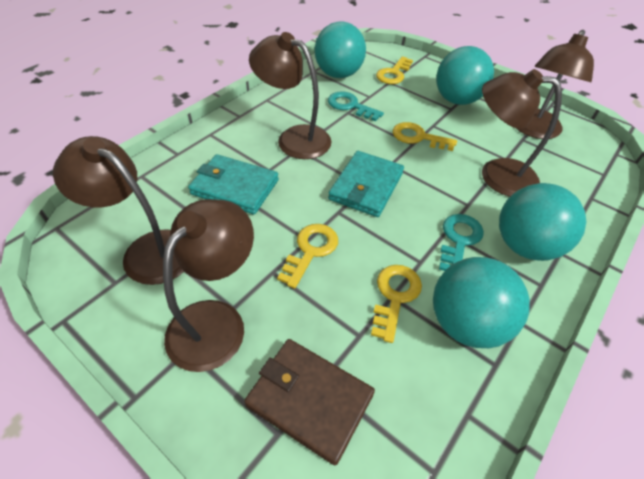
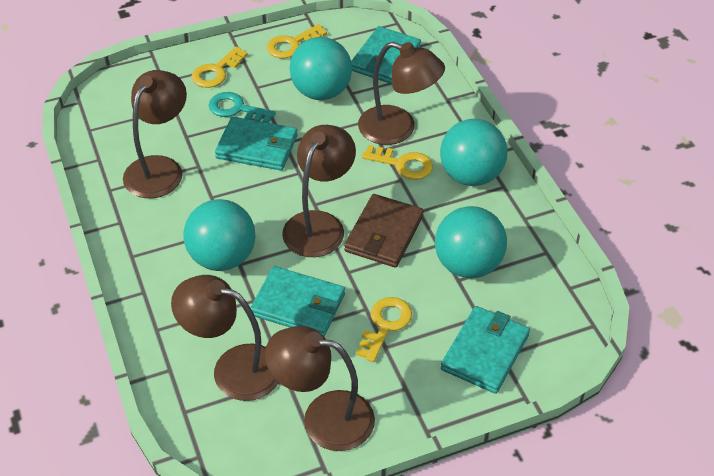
turquoise key: [328,91,384,121] [439,214,484,271] = 2 -> [209,92,276,123] = 1
turquoise wallet: [188,154,279,215] [328,151,404,217] = 2 -> [215,117,297,171] [250,266,345,336] [351,26,421,84] [441,306,530,394] = 4

